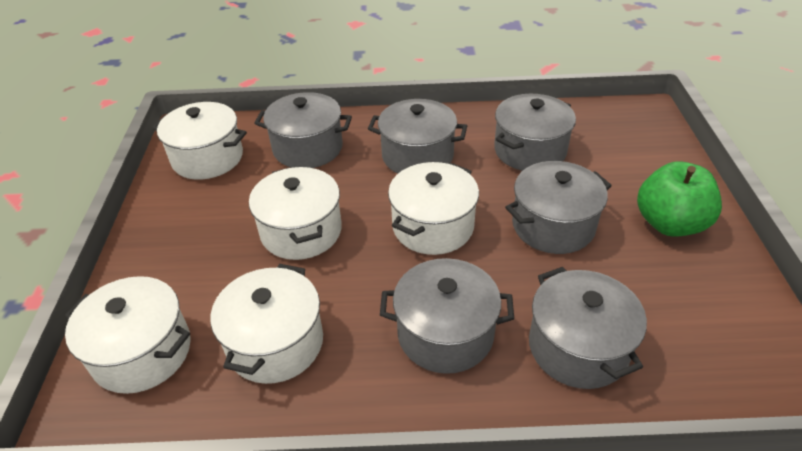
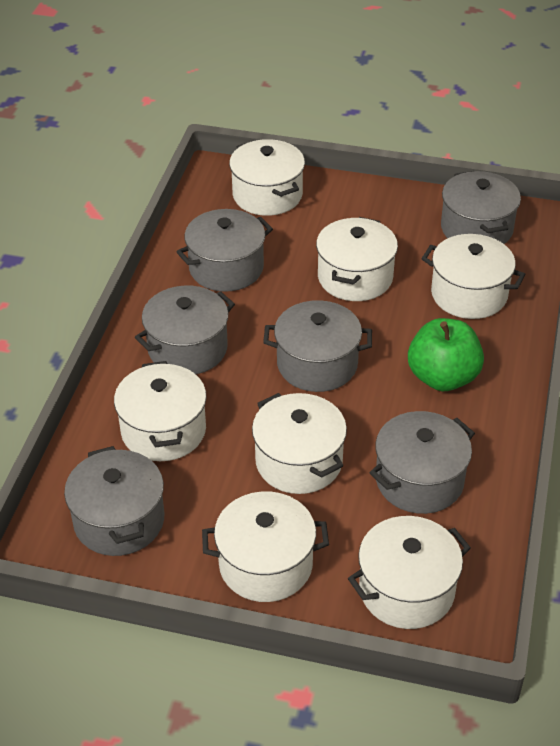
white pot: [65,276,191,394] [152,102,247,180] [211,264,323,384] [249,166,342,260] [388,162,479,255] = 5 -> [114,361,206,461] [202,491,329,602] [229,139,305,216] [252,393,347,494] [316,217,398,301] [348,516,471,629] [421,234,526,319] = 7

